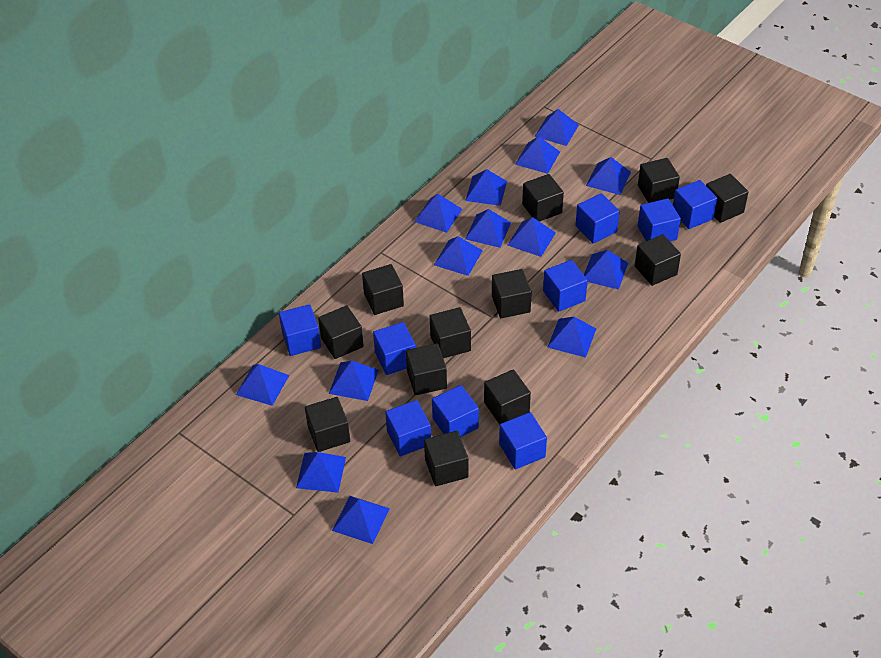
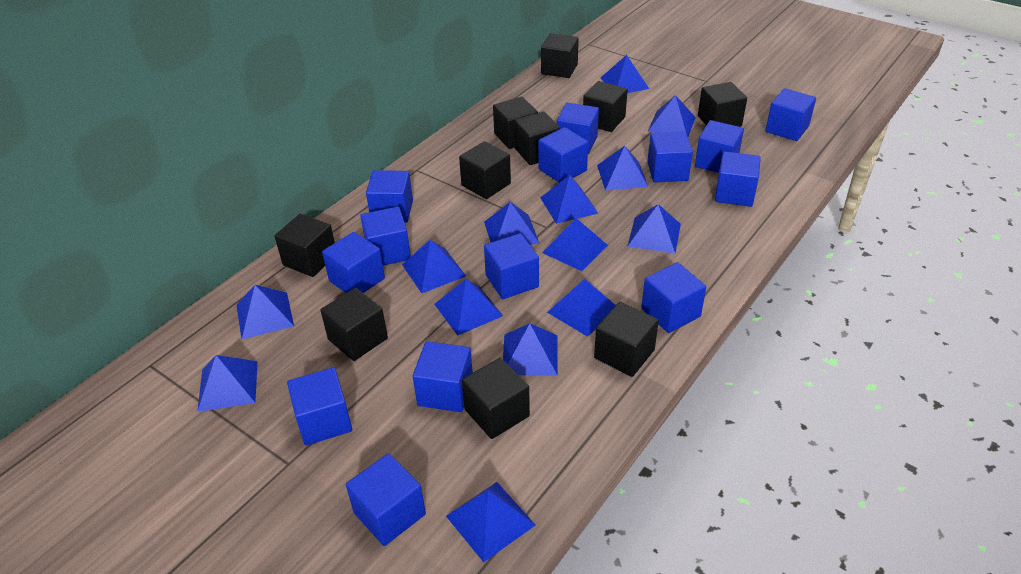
black cube: [305,397,350,452] [318,305,364,359] [362,264,404,315] [406,343,447,395] [424,431,469,486] [430,307,471,358] [484,369,531,425] [492,269,532,318] [522,174,564,222] [635,234,681,286] [638,158,680,203] [706,174,749,223] = 12 -> [275,214,335,277] [320,288,388,361] [459,141,511,199] [462,358,530,439] [493,97,538,149] [514,111,560,165] [541,33,579,78] [583,81,628,132] [594,302,659,377] [698,82,747,127] = 10
blue cube: [279,304,321,356] [373,322,416,375] [385,400,431,456] [432,385,479,437] [499,412,547,469] [543,260,588,312] [575,193,620,243] [638,198,681,241] [673,180,717,229] = 9 -> [287,367,352,445] [322,232,385,293] [346,453,426,546] [360,207,411,266] [366,170,413,223] [413,341,473,412] [484,233,539,299] [538,127,588,183] [557,103,599,154] [641,262,706,333] [648,131,693,183] [695,120,744,173] [715,151,761,207] [765,88,816,141] = 14

